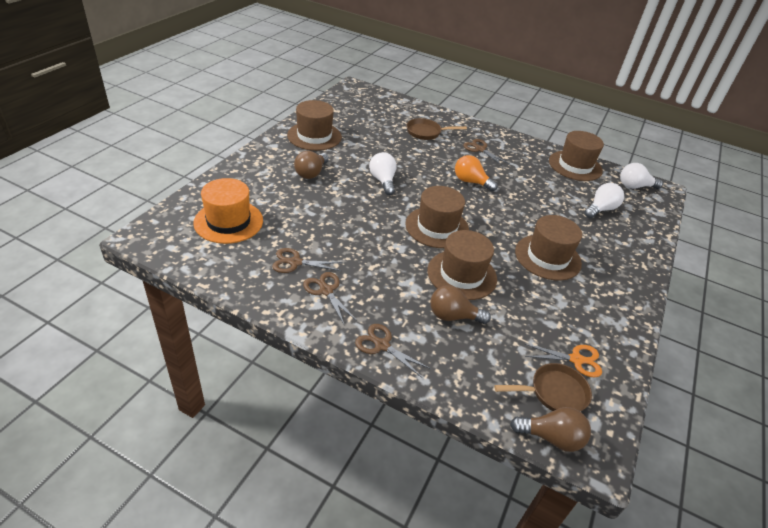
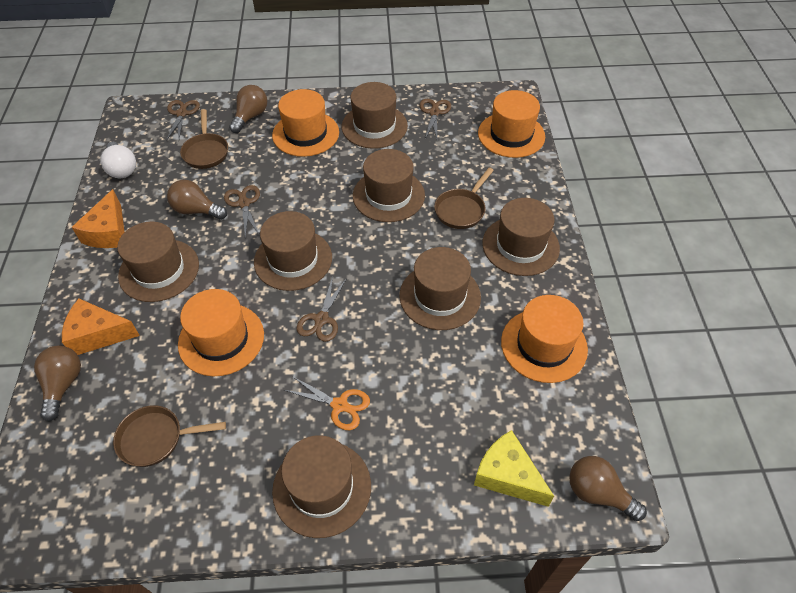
brown hat: [287,100,342,151] [405,186,469,248] [427,230,497,300] [515,215,582,281] [549,131,604,181] = 5 -> [117,222,199,302] [254,211,332,291] [272,435,371,538] [342,82,408,149] [353,149,425,222] [400,247,481,330] [482,198,560,276] = 7
brown light bulb: [294,151,329,179] [430,285,491,324] [510,407,591,452] = 3 -> [34,346,81,421] [167,180,227,220] [229,85,267,133] [569,456,647,521] = 4
brown pan: [406,118,467,140] [494,363,592,412] = 2 -> [113,405,226,467] [180,109,228,169] [434,168,494,229] = 3
orange cheese: none = 0 -> [62,299,140,355] [72,189,124,248] = 2
orange hat: [193,178,263,244] = 1 -> [178,289,264,377] [272,89,339,157] [478,90,545,158] [501,295,588,383] = 4
orange light bulb: [455,155,497,191] = 1 -> none = 0
white light bulb: [369,152,397,195] [584,183,624,218] [620,163,663,189] = 3 -> [101,142,136,178] = 1
yellow cheese: none = 0 -> [474,430,554,507] = 1

